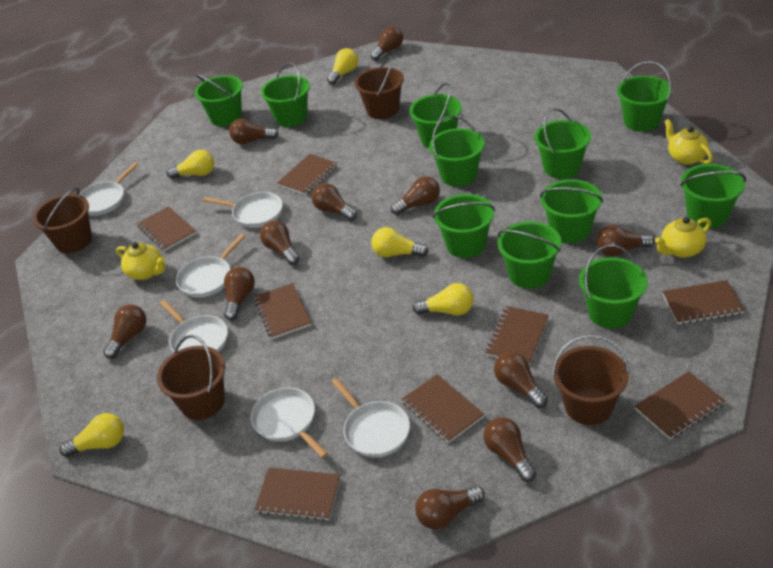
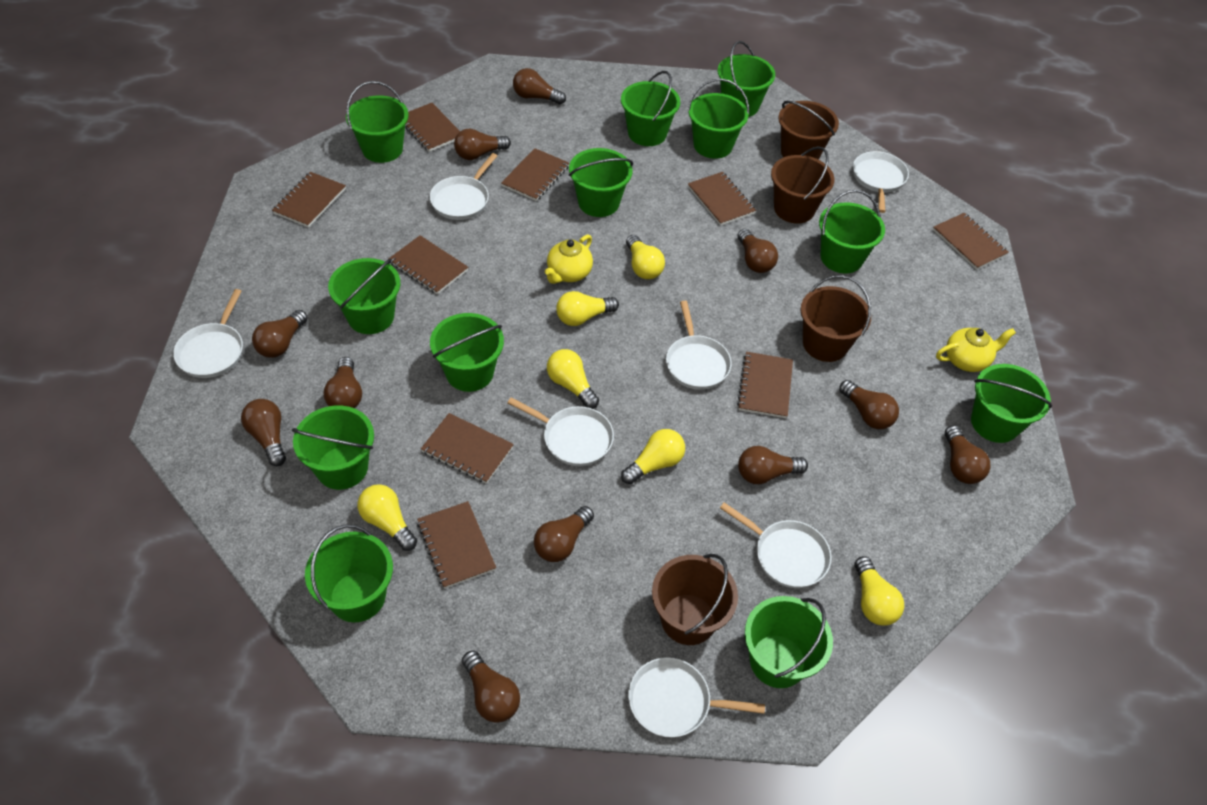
brown notebook: [137,206,197,251] [254,283,311,339] [254,467,340,521] [277,154,337,195] [402,374,484,443] [486,306,549,365] [635,371,725,439] [662,280,745,324] = 8 -> [272,172,346,227] [389,235,468,294] [405,103,460,152] [417,501,496,589] [421,413,514,484] [501,148,569,201] [688,172,756,226] [737,352,793,418] [933,213,1009,270] = 9
green bucket: [195,74,243,126] [261,63,310,127] [409,83,462,148] [429,115,485,187] [433,194,495,258] [498,222,562,289] [534,108,591,179] [540,179,603,243] [579,245,648,329] [617,61,672,132] [680,164,746,228] = 11 -> [292,405,374,490] [305,525,393,622] [328,258,400,334] [346,81,409,163] [430,313,504,392] [569,148,633,217] [621,71,680,146] [687,78,749,159] [718,41,775,117] [745,596,833,688] [819,190,885,274] [971,364,1052,443] = 12
white pan: [79,162,139,216] [160,300,228,352] [176,234,246,298] [203,192,283,228] [251,388,328,458] [332,378,410,457] = 6 -> [173,289,243,378] [430,153,497,220] [507,397,614,466] [628,657,765,737] [666,301,732,390] [720,502,832,588] [853,151,909,213] = 7
yellow light bulb: [59,413,124,457] [166,150,214,179] [327,48,358,85] [371,227,429,257] [412,283,474,315] = 5 -> [357,484,417,551] [547,349,599,409] [556,291,619,326] [621,429,685,484] [626,235,665,279] [855,556,904,626] = 6
yellow teapot: [116,242,165,280] [655,217,711,258] [664,119,713,165] = 3 -> [545,235,593,284] [936,328,1016,372] = 2

